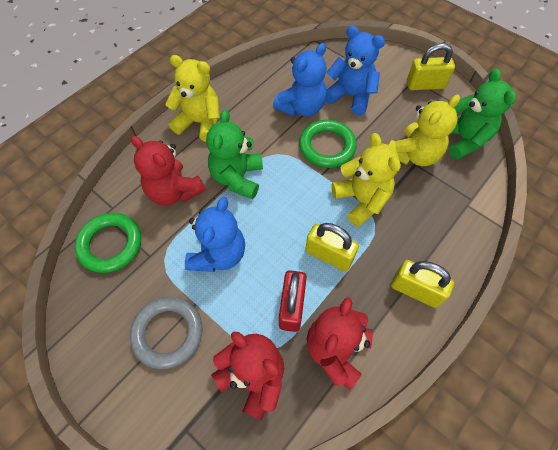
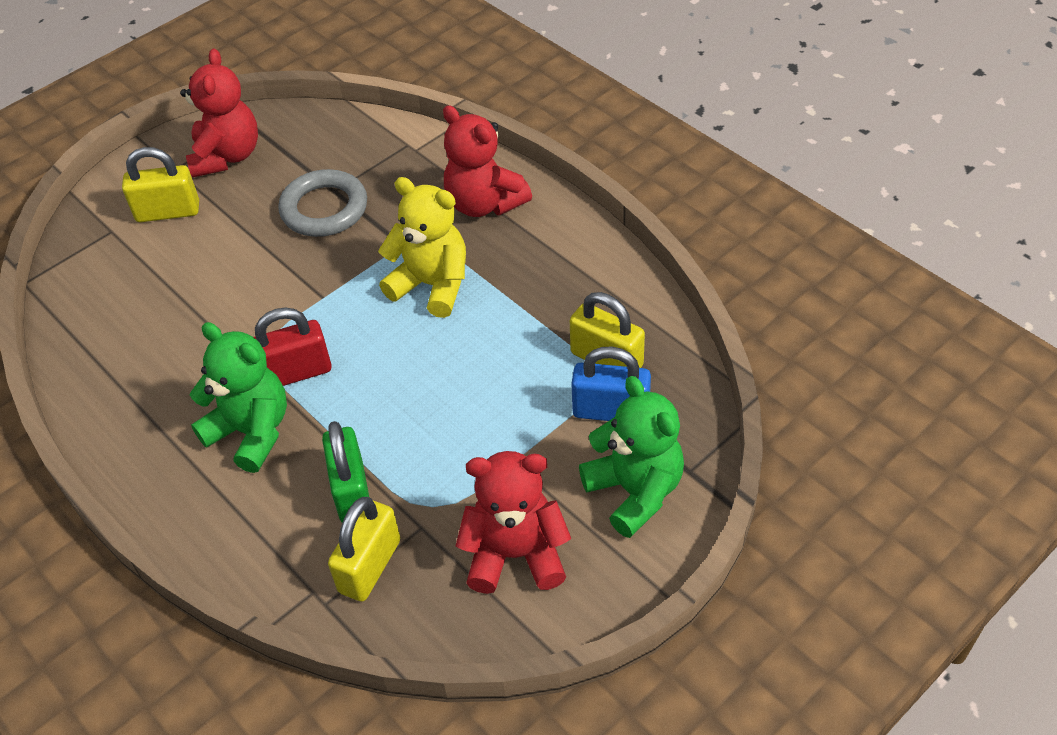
blue padlock: none = 0 -> [571,347,651,421] = 1
blue teddy bear: [185,197,245,272] [273,43,327,116] [326,26,385,115] = 3 -> none = 0
green padlock: none = 0 -> [322,421,369,523] = 1
green ring: [75,213,141,273] [299,120,356,168] = 2 -> none = 0
yellow teddy bear: [165,55,220,142] [331,133,401,227] [389,95,460,166] = 3 -> [378,177,466,318] = 1

